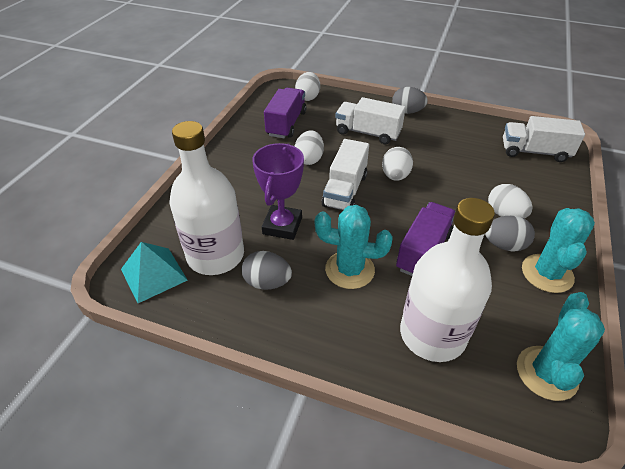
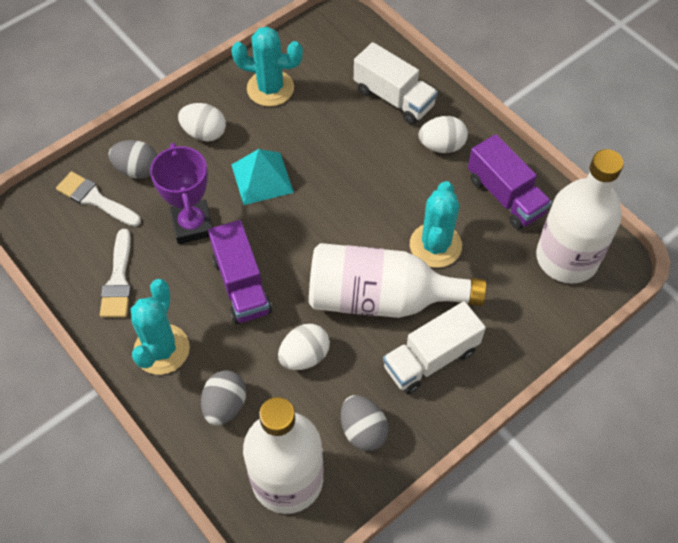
white bottle: [169,121,244,275] [400,198,495,362] = 2 -> [243,397,324,514] [309,243,486,318] [536,149,624,283] = 3
white brush: none = 0 -> [56,171,141,227] [100,229,131,318] = 2
white egg: [295,72,320,101] [295,131,324,165] [382,147,413,181] [488,184,533,219] = 4 -> [178,103,226,142] [278,324,330,370] [419,116,468,153] = 3
white truck: [322,139,369,210] [335,97,406,144] [503,116,585,162] = 3 -> [354,42,438,125] [383,301,486,394] = 2

